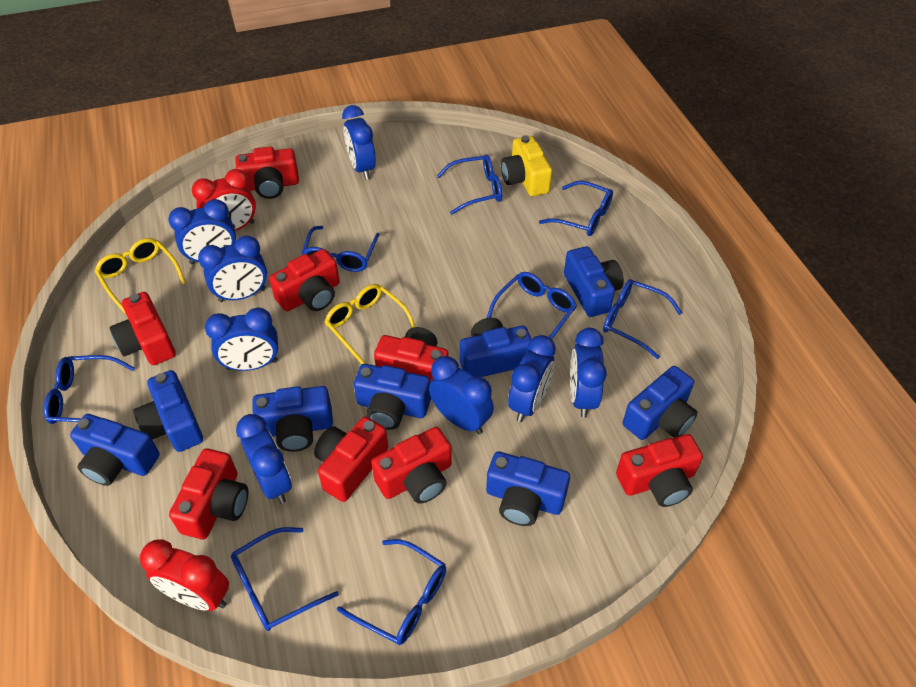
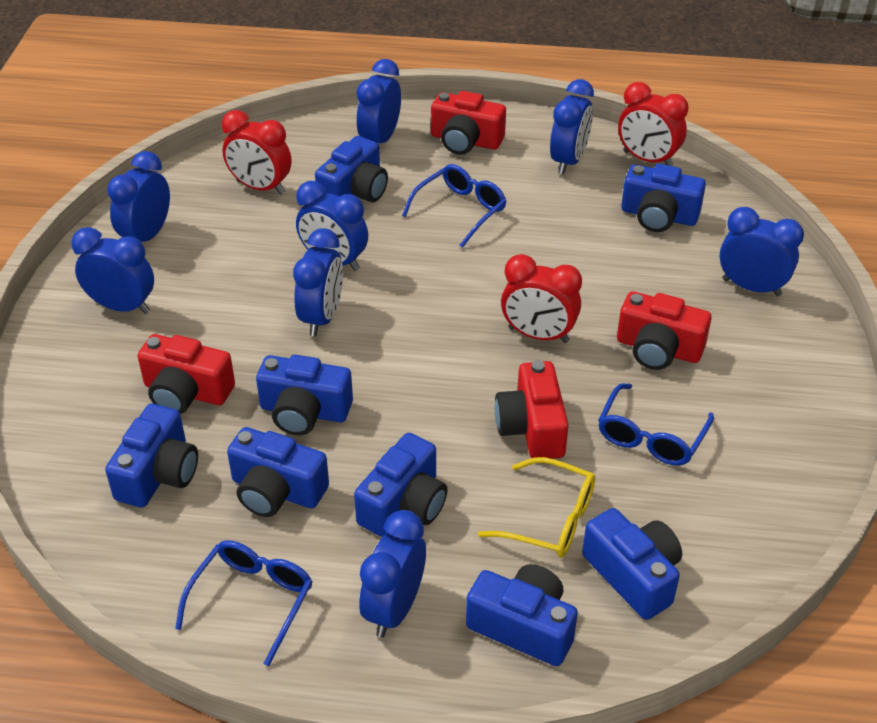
blue glasses: [44,355,135,424] [231,527,339,631] [302,226,380,272] [337,539,446,645] [437,155,502,215] [487,272,577,340] [539,181,613,236] [603,279,682,359] = 8 -> [175,540,313,666] [402,164,506,248] [598,383,714,466] = 3
red camera: [110,292,176,365] [169,448,248,539] [235,146,299,199] [269,249,340,312] [314,417,388,502] [371,427,452,504] [374,327,448,383] [616,434,703,507] = 8 -> [138,334,235,414] [431,91,506,155] [495,361,569,459] [617,291,712,370] = 4
red clock: [140,539,229,611] [192,169,256,231] = 2 -> [222,110,292,195] [501,254,582,343] [618,82,688,166] = 3
yellow camera: [501,135,552,196] = 1 -> none = 0
yellow glasses: [95,238,186,314] [324,284,416,364] = 2 -> [478,457,595,558] = 1

